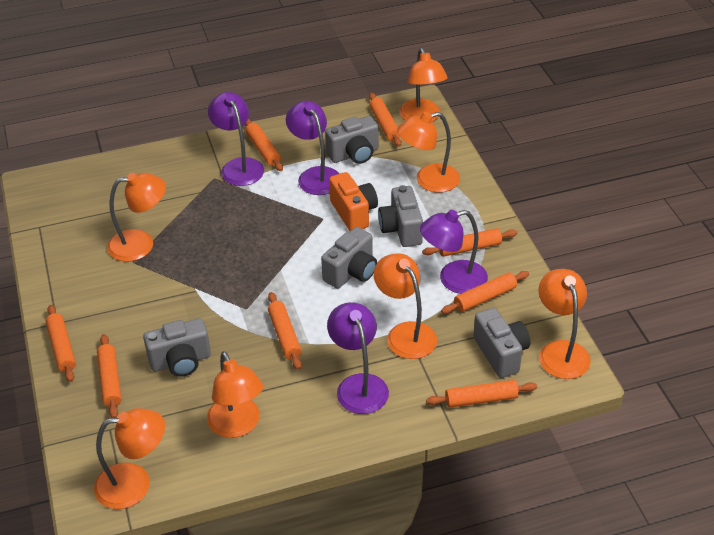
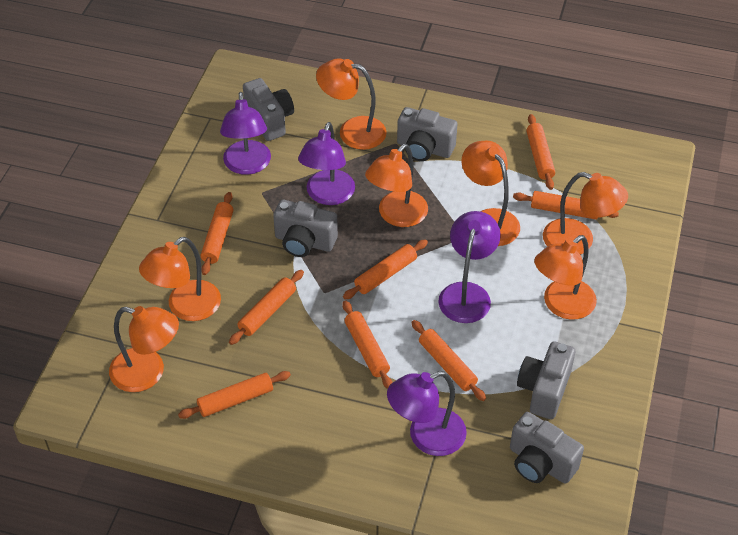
orange camera: [329,172,378,231] = 1 -> none = 0

